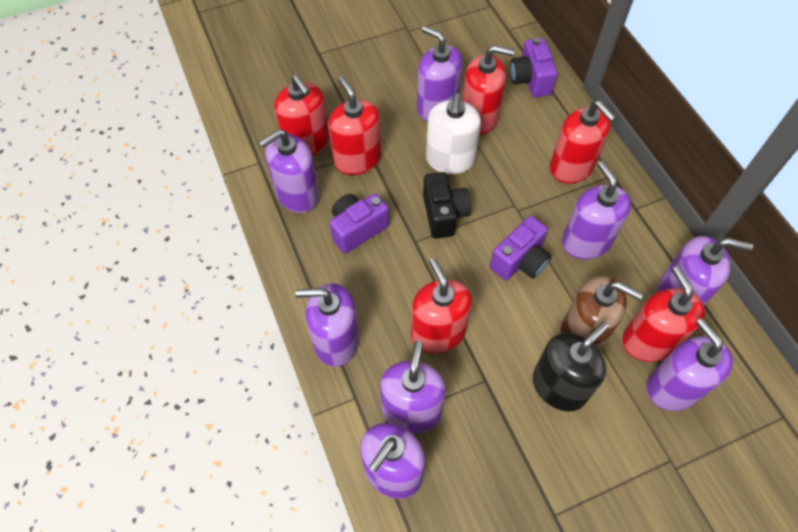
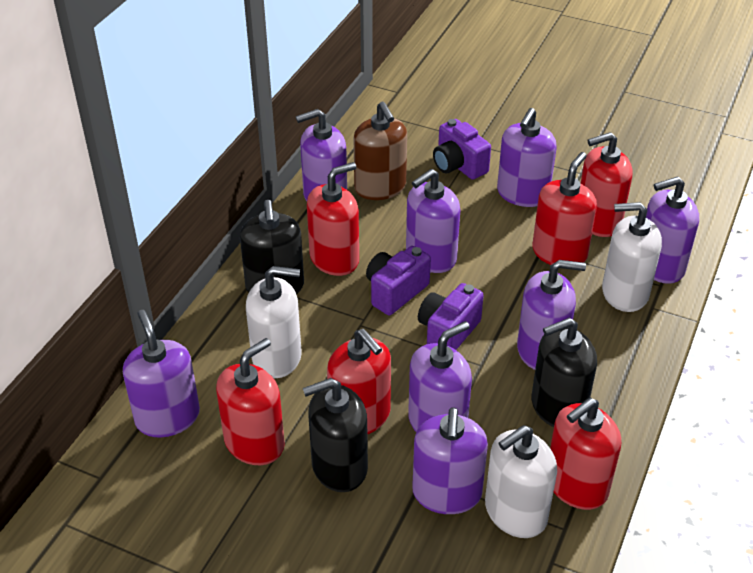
black camera: [423,172,471,239] = 1 -> none = 0
black soap dispenser: [533,322,609,412] = 1 -> [240,200,304,294] [303,378,368,492] [532,318,597,427] = 3
white soap dispenser: [426,93,481,174] = 1 -> [246,266,302,378] [485,425,557,538] [602,202,662,312] = 3

